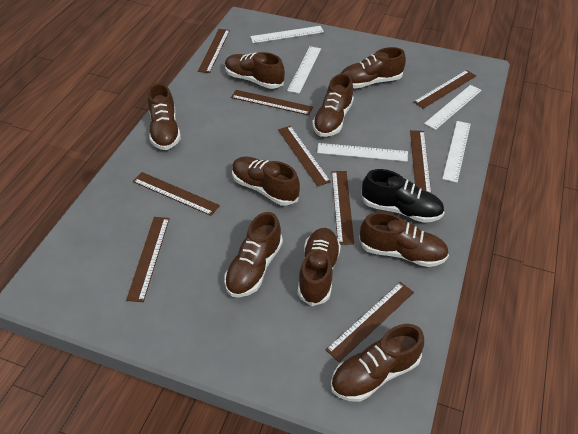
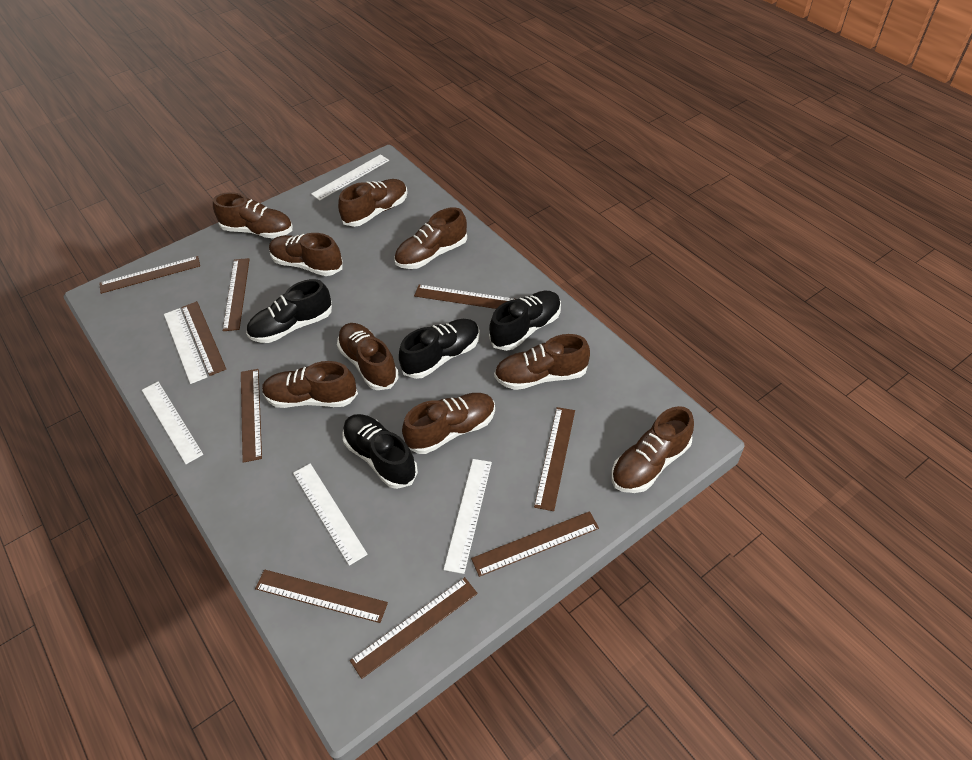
black shoe: [361,169,445,223] = 1 -> [246,279,332,343] [342,414,418,489] [399,319,480,379] [489,291,561,351] = 4

